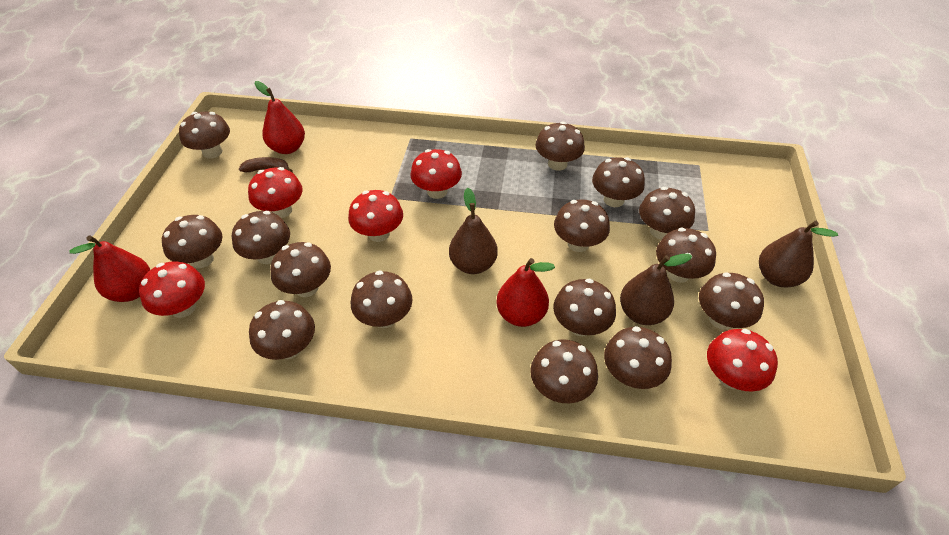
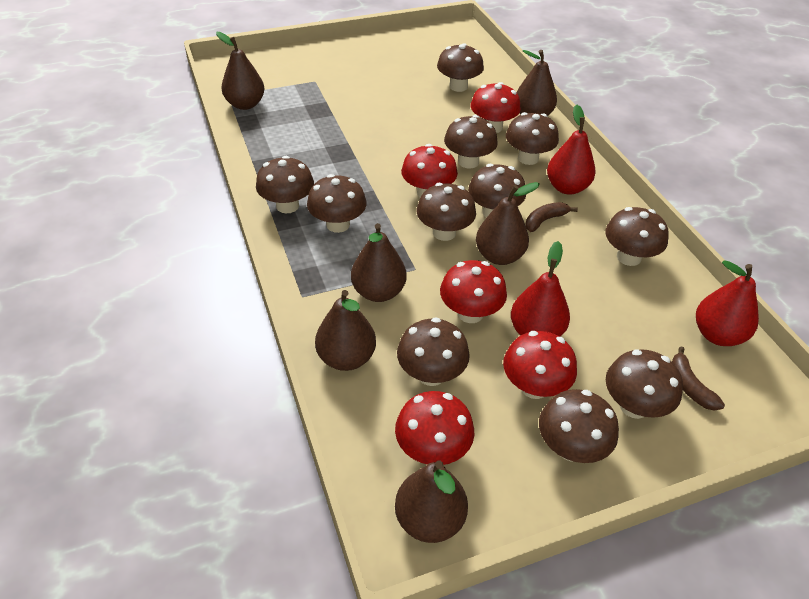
brown banana: [239,157,293,172] = 1 -> [525,202,578,232] [672,347,725,411] = 2
brown mushroom: [162,215,223,268] [179,112,230,159] [232,211,290,264] [249,300,315,360] [270,242,331,297] [351,270,413,328] [530,340,598,403] [535,121,585,171] [553,279,616,336] [554,199,610,252] [592,157,645,207] [604,326,672,389] [639,187,695,239] [656,228,716,283] [699,272,764,330] = 15 -> [256,156,314,213] [307,174,367,233] [397,317,470,386] [417,183,476,241] [437,43,484,92] [444,115,498,169] [468,164,526,218] [506,112,559,165] [539,389,619,463] [605,207,669,266] [606,349,683,419] = 11
brown pear: [449,188,498,274] [620,254,692,325] [759,221,838,287] = 3 -> [216,32,264,110] [315,290,376,371] [351,223,407,302] [395,461,468,543] [476,182,540,265] [517,50,557,116] = 6

